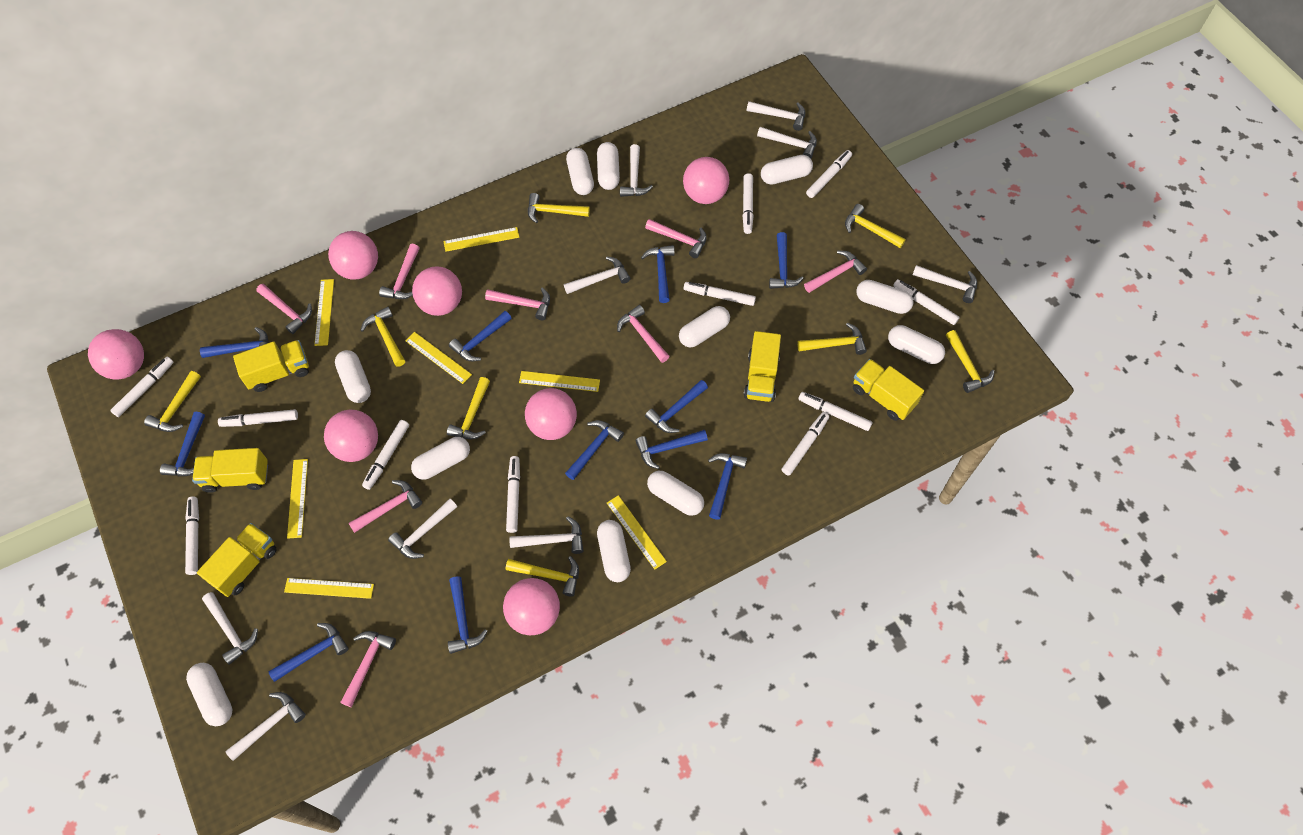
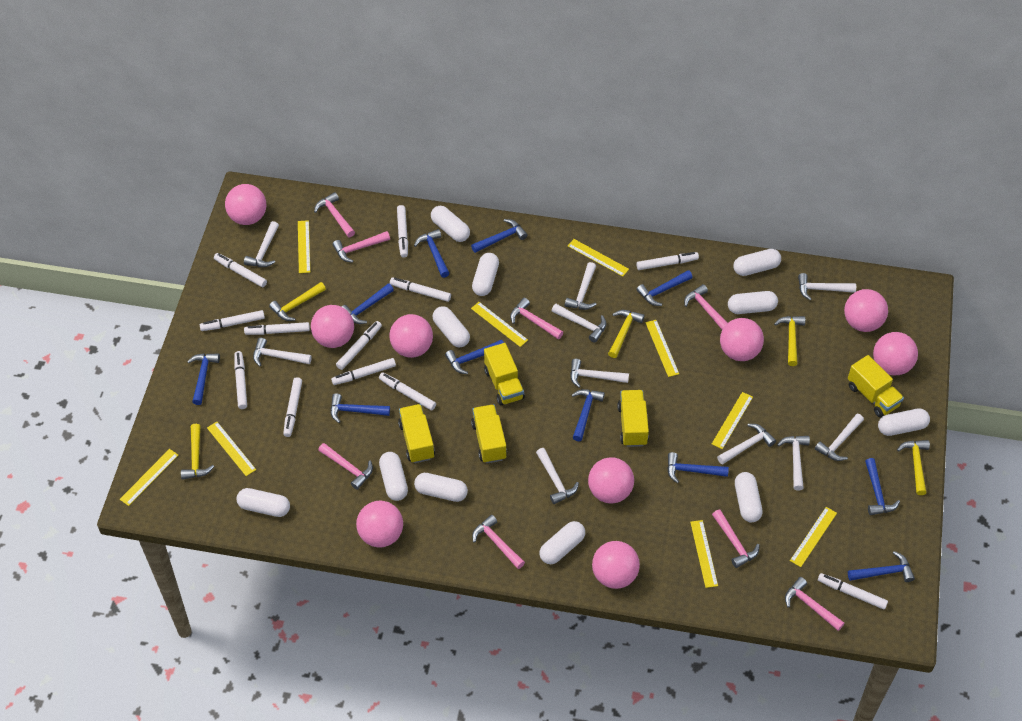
pink ball: [88,329,144,380] [324,410,378,462] [328,231,378,280] [412,266,462,316] [503,578,560,635] [525,388,577,440] [683,157,729,204] = 7 -> [225,184,266,225] [311,305,354,348] [356,501,403,547] [389,314,433,358] [588,457,634,504] [592,541,640,589] [720,318,764,361] [844,289,888,332] [873,332,918,375] = 9
white hammer: [202,592,258,665] [225,692,306,761] [388,499,457,559] [509,516,584,554] [564,256,630,294] [620,144,653,197] [747,101,805,131] [757,127,817,158] [913,265,977,303] = 9 -> [244,221,279,267] [253,338,312,366] [536,448,579,504] [552,304,607,343] [565,262,597,310] [570,359,629,388] [717,424,776,465] [777,436,810,491] [798,273,856,300] [815,414,864,461] = 10
white marker: [110,357,173,417] [185,497,199,575] [218,409,298,427] [362,420,409,490] [506,456,520,533] [684,282,756,306] [742,173,754,234] [781,412,829,476] [798,392,872,431] [806,150,852,198] [893,279,960,325] = 11 -> [200,310,265,331] [214,253,267,287] [234,351,247,409] [244,322,310,335] [283,377,302,437] [331,358,396,385] [336,321,382,370] [379,373,436,410] [390,277,451,302] [397,205,408,258] [636,252,699,270] [818,573,888,610] = 12
yellow hammer: [144,371,201,432] [360,307,405,367] [447,377,490,439] [506,556,579,597] [528,193,590,223] [797,323,867,355] [845,204,906,248] [946,330,995,393] = 8 -> [181,424,214,480] [269,282,326,321] [608,310,645,358] [774,316,806,366] [897,440,930,495] = 5
yellow ruler: [284,578,374,599] [287,459,308,539] [314,279,334,346] [405,332,472,384] [443,227,519,252] [519,371,600,392] [607,495,667,570] = 7 -> [120,449,178,506] [207,422,256,476] [298,220,310,273] [471,302,528,347] [568,239,629,276] [645,320,679,377] [690,520,718,588] [712,392,753,449] [790,507,837,567] = 9

